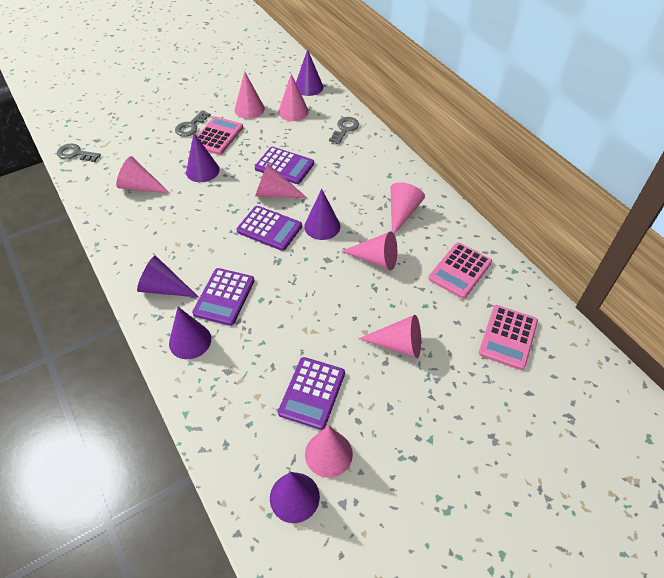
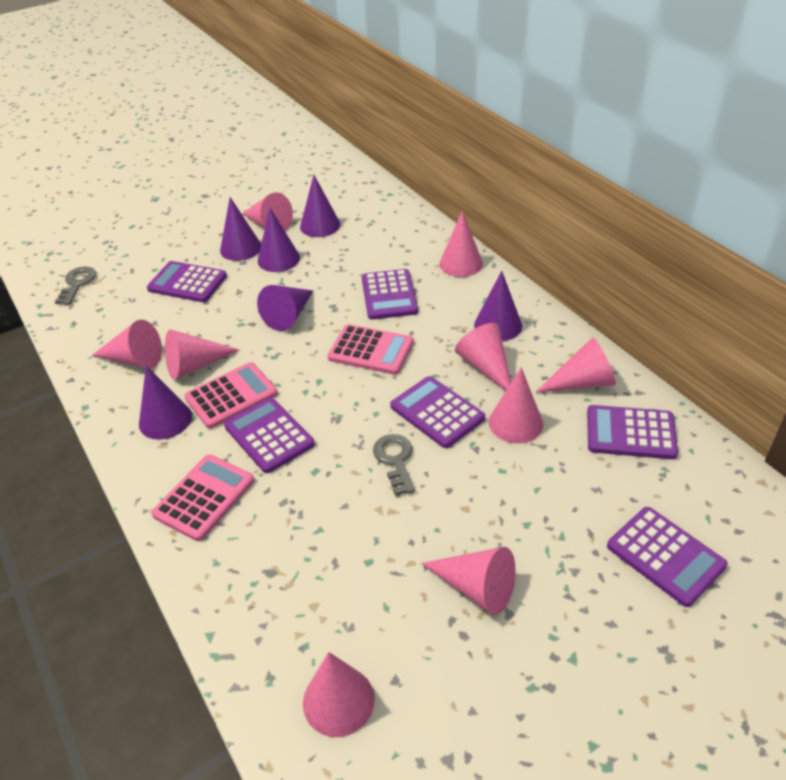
grey key: [57,143,101,162] [175,110,211,137] [329,117,359,144] = 3 -> [55,266,96,305] [373,434,415,496] = 2
pink cone: [116,156,171,194] [235,71,265,119] [255,163,307,198] [278,74,309,121] [305,425,353,478] [341,232,397,270] [358,315,421,358] [391,182,425,234] = 8 -> [91,320,162,368] [165,329,239,380] [242,192,293,232] [303,652,375,737] [421,547,516,615] [439,211,483,277] [455,323,511,391] [489,367,543,444] [535,337,616,393] = 9
purple calculator: [192,268,255,326] [236,206,302,251] [255,147,314,184] [278,357,345,430] = 4 -> [147,261,227,302] [224,398,315,473] [362,269,418,320] [390,376,485,448] [587,405,678,459] [607,507,728,607] = 6

